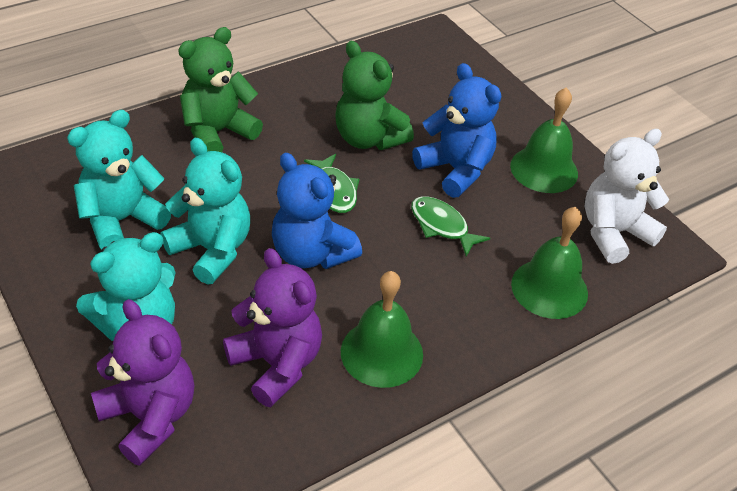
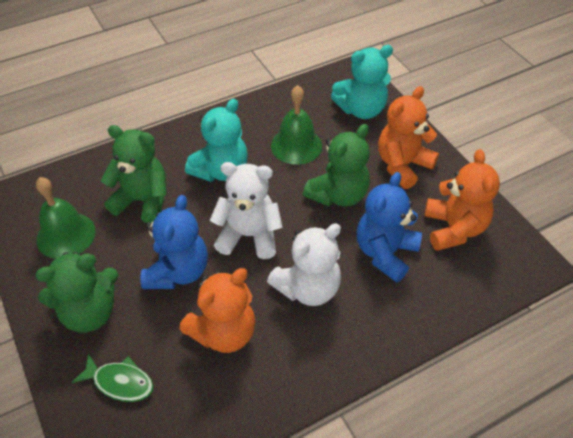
green bell: [341,271,423,388] [510,87,578,193] [511,207,588,319] = 3 -> [36,177,95,258] [271,85,322,165] = 2
green fish: [304,154,360,213] [411,196,490,257] = 2 -> [72,353,154,402] = 1
green teddy bear: [178,27,263,152] [335,41,414,150] = 2 -> [35,252,119,333] [101,125,167,223] [303,124,370,206] = 3
orange teddy bear: none = 0 -> [180,268,256,353] [378,86,439,189] [425,149,500,251] = 3
purple teddy bear: [91,299,194,466] [223,248,322,407] = 2 -> none = 0
turquoise teddy bear: [67,110,171,250] [76,232,176,341] [161,138,250,285] = 3 -> [185,99,248,182] [331,45,393,119] = 2
white teddy bear: [584,129,669,264] = 1 -> [210,162,283,259] [267,223,341,306] = 2

